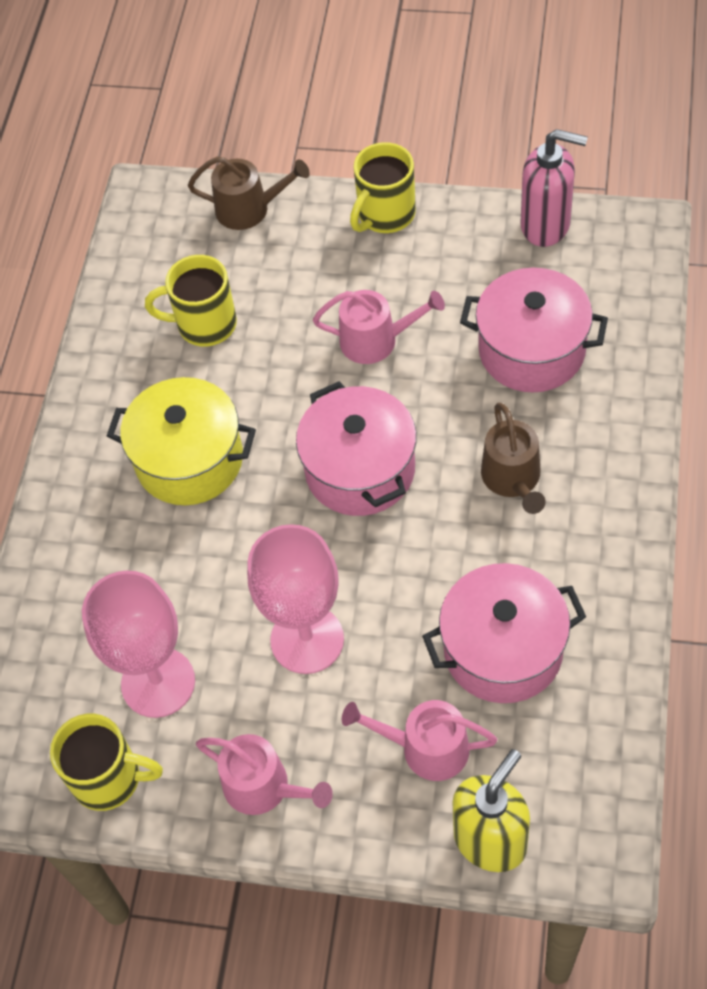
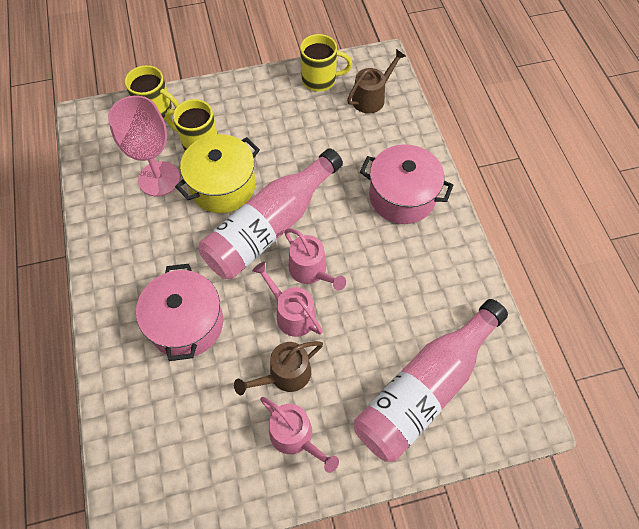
pink bottle: none = 0 -> [199,148,343,279] [354,299,508,462] = 2
pink goblet: [82,570,195,718] [247,524,344,674] = 2 -> [108,96,180,197] = 1
pink pot: [296,381,417,516] [422,563,586,703] [460,268,608,392] = 3 -> [136,264,223,361] [360,144,453,224] = 2
pink soap dispenser: [521,129,588,247] = 1 -> none = 0
yellow soap dispenser: [452,749,530,872] = 1 -> none = 0

